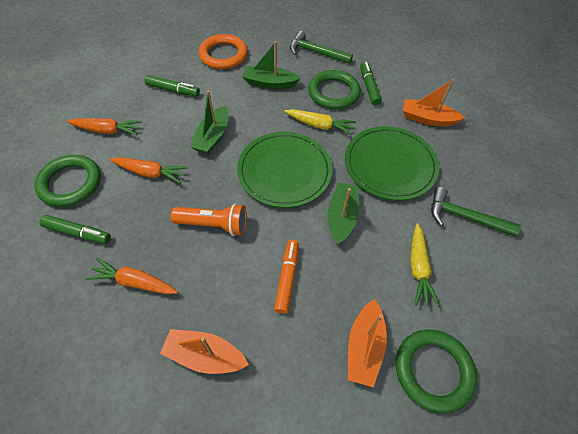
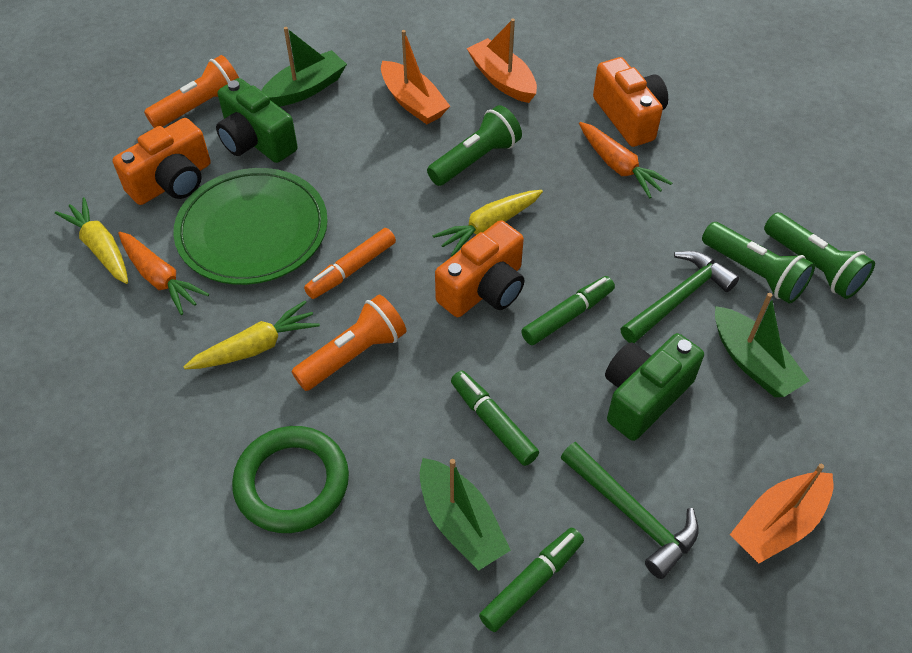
green camera: none = 0 -> [216,78,298,163] [605,333,704,441] = 2
green flashlight: none = 0 -> [427,105,522,186] [702,222,815,304] [764,213,875,299] = 3
green plate: [237,132,332,208] [345,126,439,200] = 2 -> [173,168,328,285] = 1
green ring: [34,155,101,207] [308,70,361,109] [396,329,477,414] = 3 -> [232,426,349,533] = 1
orange camera: none = 0 -> [113,118,211,205] [435,220,524,317] [593,57,668,147] = 3
orange carrot: [67,118,142,136] [85,258,178,294] [110,157,188,184] = 3 -> [118,232,209,315] [579,122,672,199] = 2
orange flashlight: [171,203,247,236] = 1 -> [144,55,239,128] [291,295,406,391] = 2
orange ring: [198,34,248,69] = 1 -> none = 0
yellow carrot: [284,109,356,135] [410,223,440,307] = 2 -> [55,197,128,284] [184,301,320,369] [433,190,543,257] = 3

